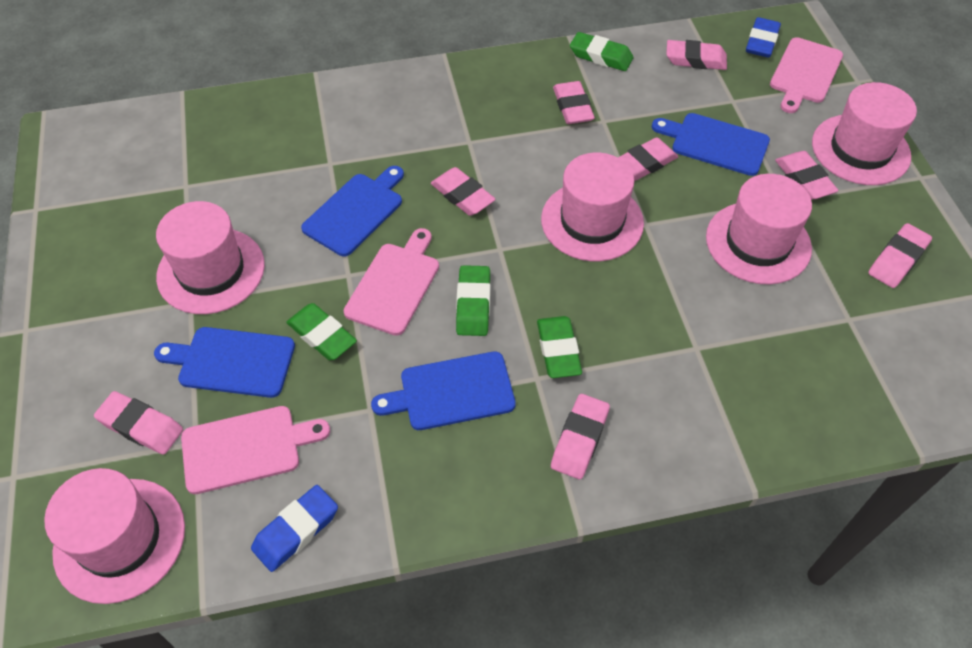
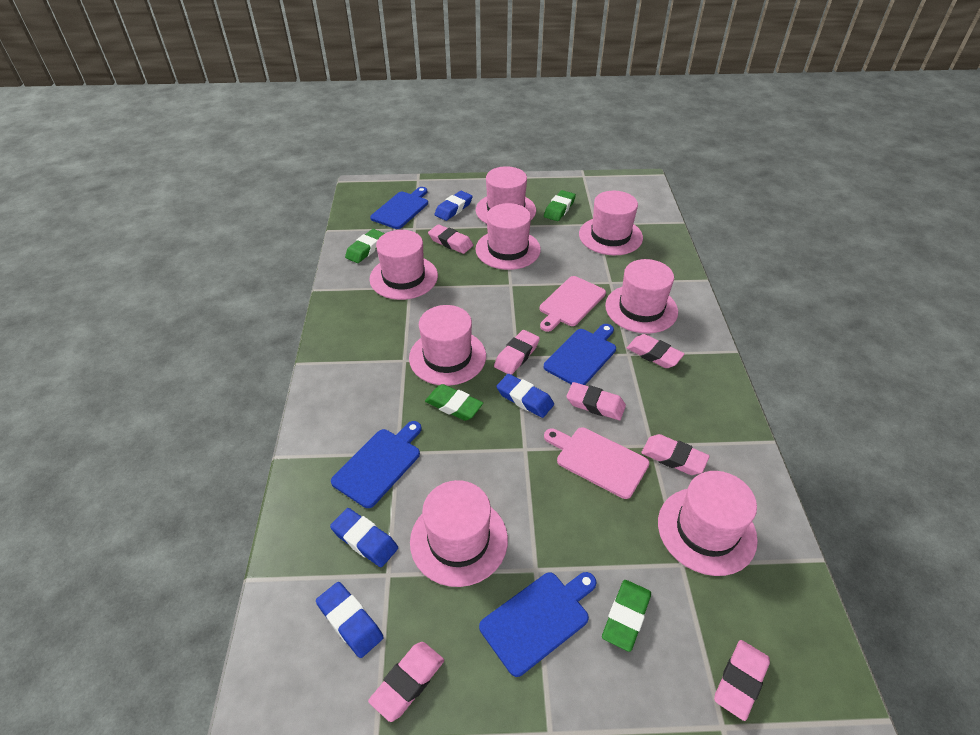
blue eraser: [251,485,338,572] [746,17,781,58] = 2 -> [316,582,383,658] [330,508,398,567] [434,191,473,221] [496,374,554,418] = 4
pink cutting board: [181,406,330,494] [344,228,439,336] [770,37,843,113] = 3 -> [540,276,606,332] [544,427,649,499] = 2
pink eraser: [94,391,183,455] [431,167,496,216] [551,394,610,479] [553,81,595,124] [618,137,678,181] [666,40,727,70] [775,151,839,200] [868,223,932,288] = 8 -> [368,642,444,722] [428,224,473,254] [494,330,540,375] [566,382,626,420] [627,334,684,368] [641,434,710,475] [714,640,770,721] = 7
pink hat: [44,468,185,604] [156,201,265,314] [541,153,644,261] [706,174,812,284] [812,82,917,185] = 5 -> [369,230,438,300] [409,305,486,386] [410,480,508,587] [476,166,536,224] [476,203,541,270] [579,191,643,255] [605,259,678,334] [658,471,758,576] = 8

